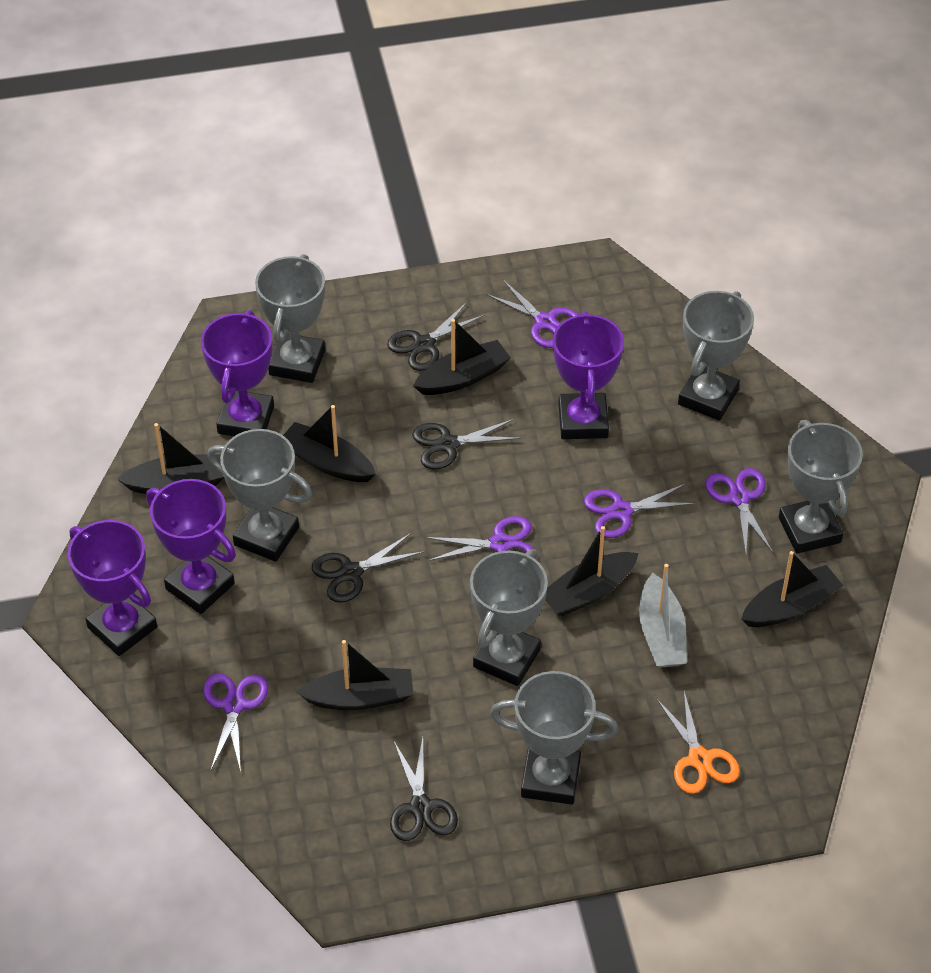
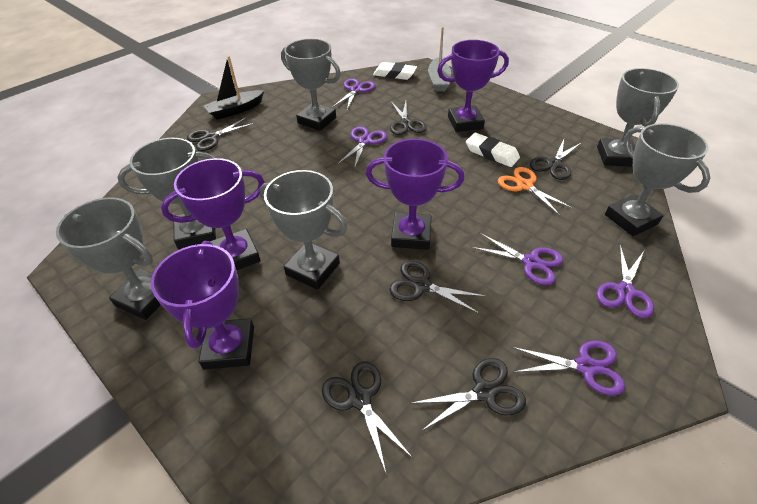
black boat: [117,423,224,494] [283,405,376,482] [297,640,414,710] [413,319,511,395] [545,526,639,616] [741,551,843,627] = 6 -> [204,56,264,120] = 1
black scissors: [312,533,424,603] [387,302,484,371] [390,738,458,841] [412,419,522,469] = 4 -> [187,117,255,151] [322,361,413,473] [389,261,486,314] [390,101,427,135] [412,358,526,431] [530,139,582,180] = 6
white eraser: none = 0 -> [373,62,417,80] [466,133,520,167] = 2

